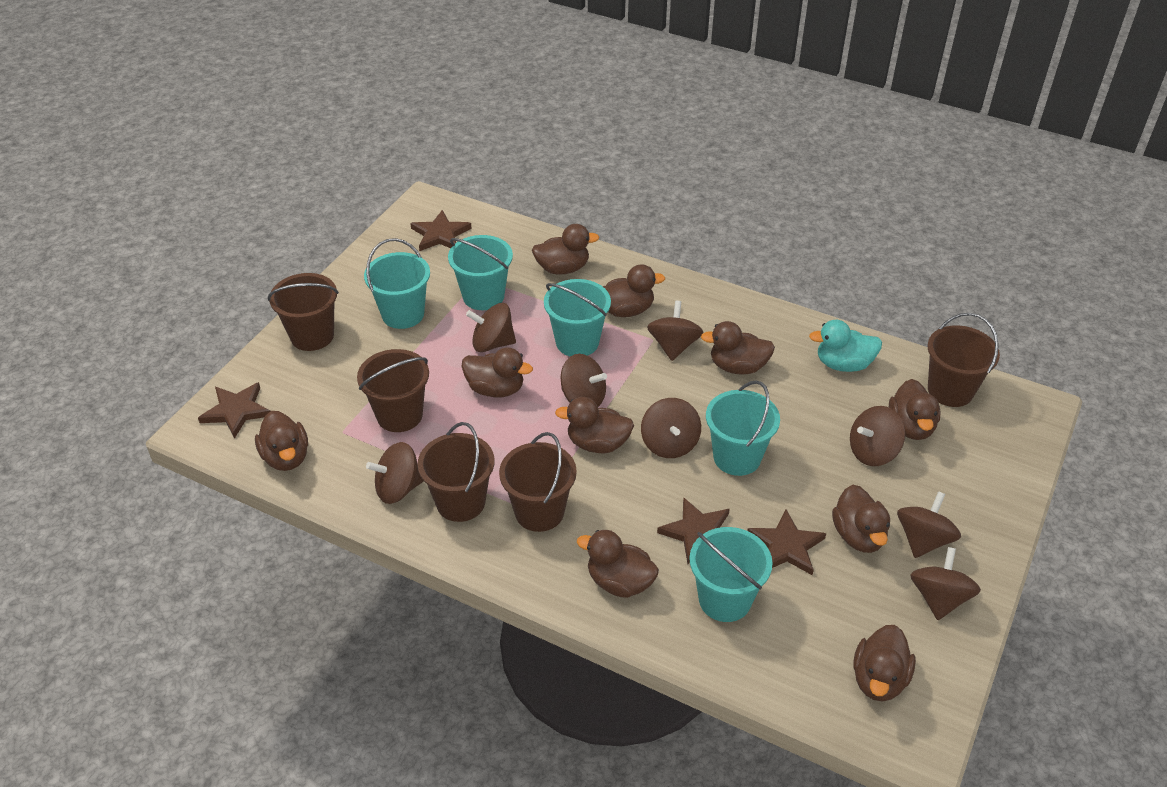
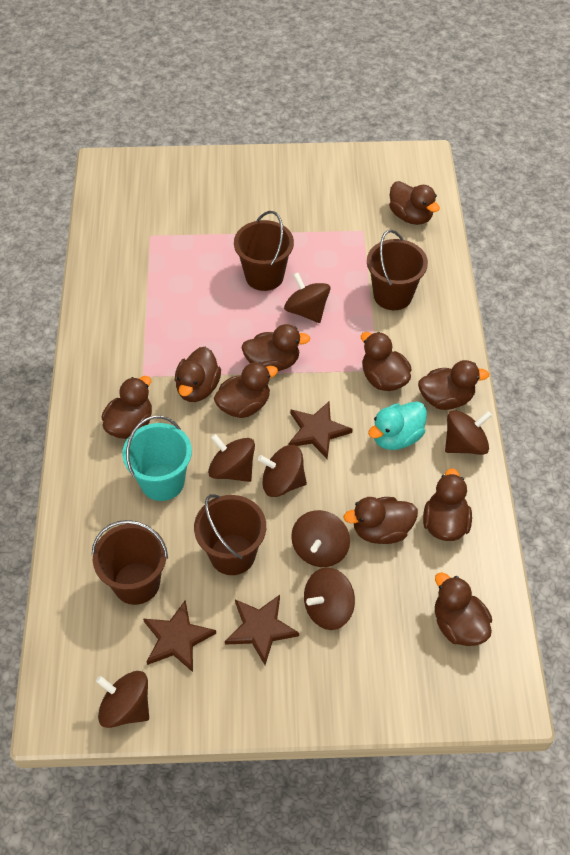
brown bucket: [268,273,339,351] [357,349,429,432] [418,422,495,522] [499,432,577,532] [928,313,1000,407] = 5 -> [92,520,168,605] [194,494,266,575] [234,211,294,291] [367,230,428,310] = 4
brown spinning top: [366,442,423,504] [466,303,516,352] [561,354,607,407] [641,398,701,458] [647,301,704,361] [850,406,905,466] [897,491,961,558] [910,547,981,620] = 8 -> [96,671,149,728] [208,434,255,482] [258,445,307,497] [284,273,331,323] [291,510,350,567] [304,567,355,630] [445,410,492,455] = 7
brown star: [198,382,270,439] [410,210,472,251] [657,498,730,564] [747,509,826,575] = 4 -> [143,601,216,672] [225,595,299,665] [289,402,353,459] = 3
turquoise bucket: [364,238,430,329] [448,235,513,310] [544,279,611,357] [689,527,772,622] [706,380,780,476] = 5 -> [122,416,192,501] = 1

